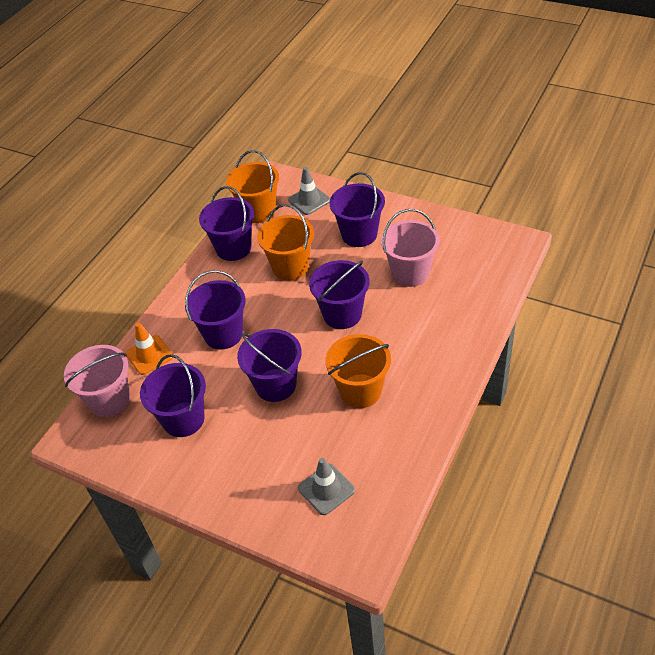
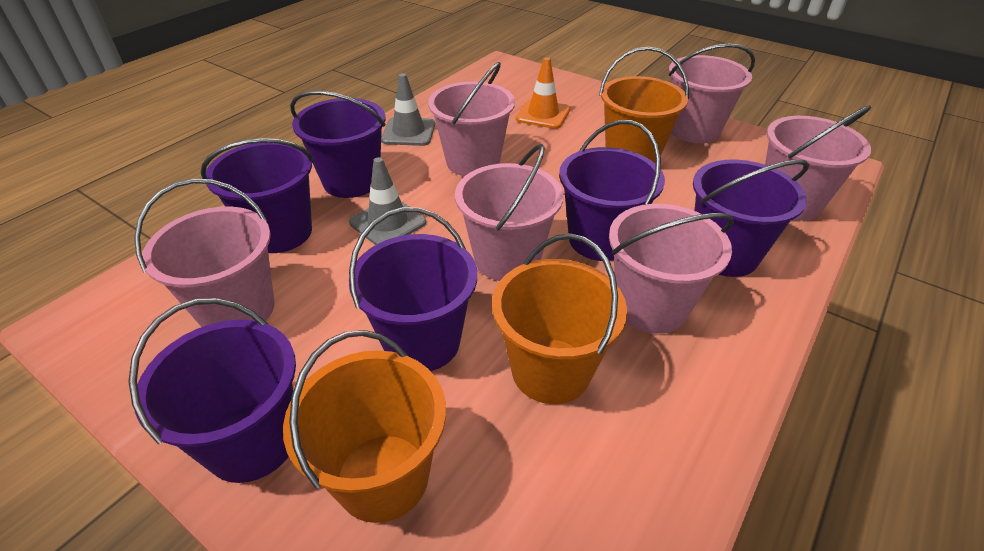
pink bucket: [64,345,130,417] [381,209,440,287] = 2 -> [134,179,274,327] [428,62,515,176] [455,144,563,281] [609,204,734,334] [669,44,755,143] [765,106,871,221] = 6

